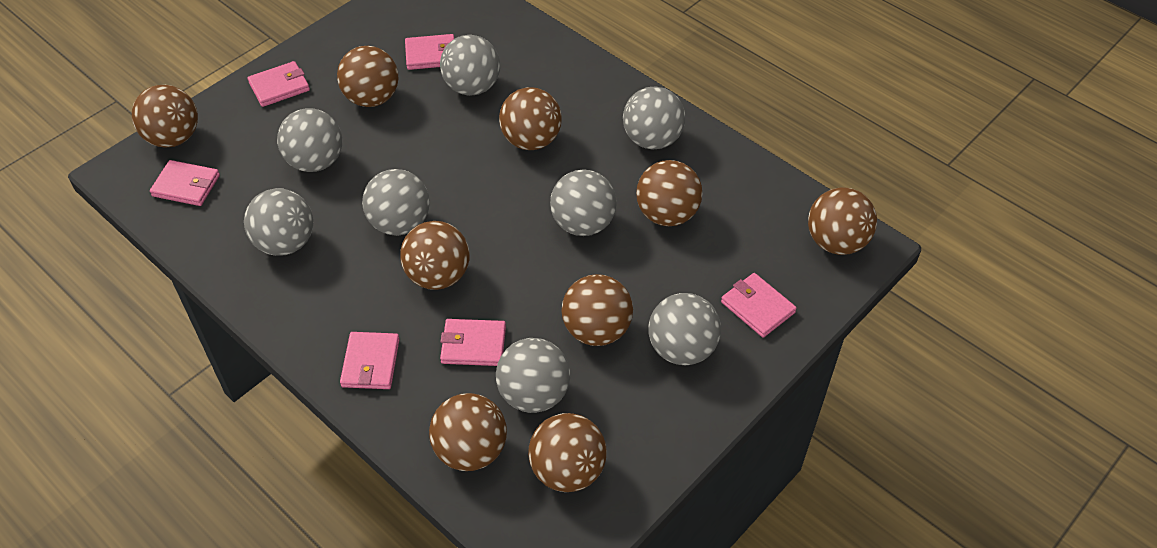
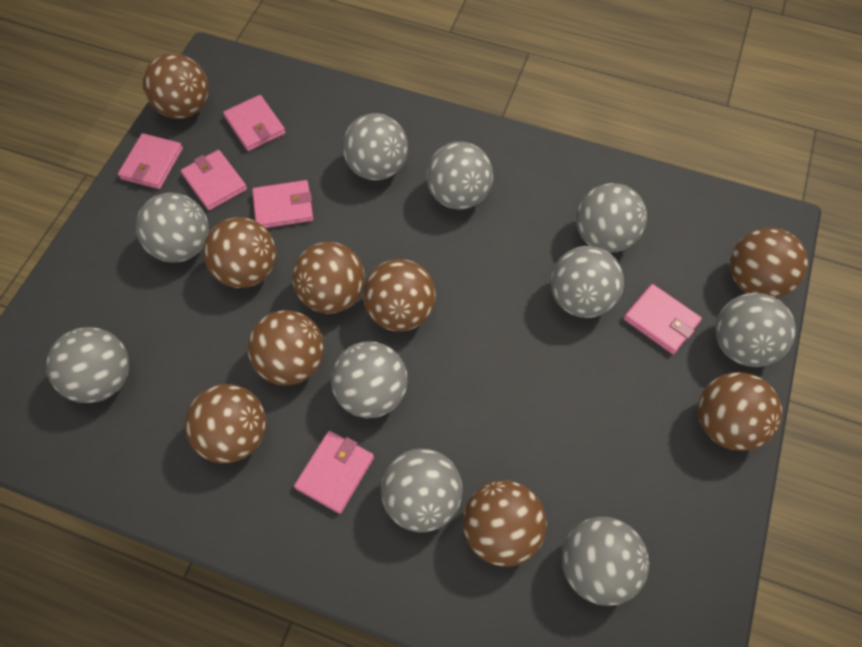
grey ball: [244,188,313,256] [277,108,342,172] [362,169,430,236] [440,35,500,96] [496,338,570,413] [550,169,617,236] [623,86,685,150] [649,293,721,365] = 8 -> [46,327,129,403] [136,193,209,263] [331,341,408,418] [342,113,408,181] [381,449,463,532] [426,142,493,210] [551,246,624,318] [562,517,649,606] [576,183,647,253] [715,293,796,367] = 10

